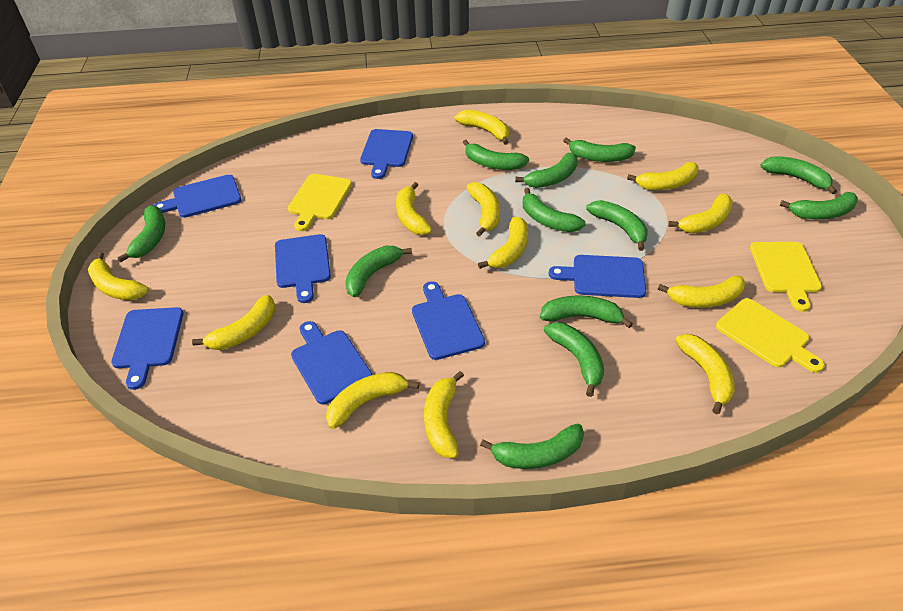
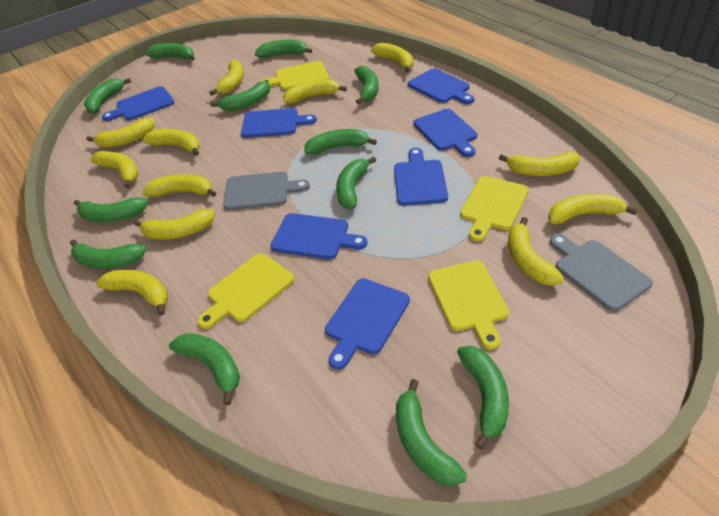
grey cutting board: none = 0 -> [223,172,310,210] [550,234,653,311] = 2
yellow cutting board: [288,174,352,231] [716,298,825,373] [750,242,822,312] = 3 -> [197,253,294,329] [261,61,329,90] [428,260,509,350] [460,176,529,242] = 4

